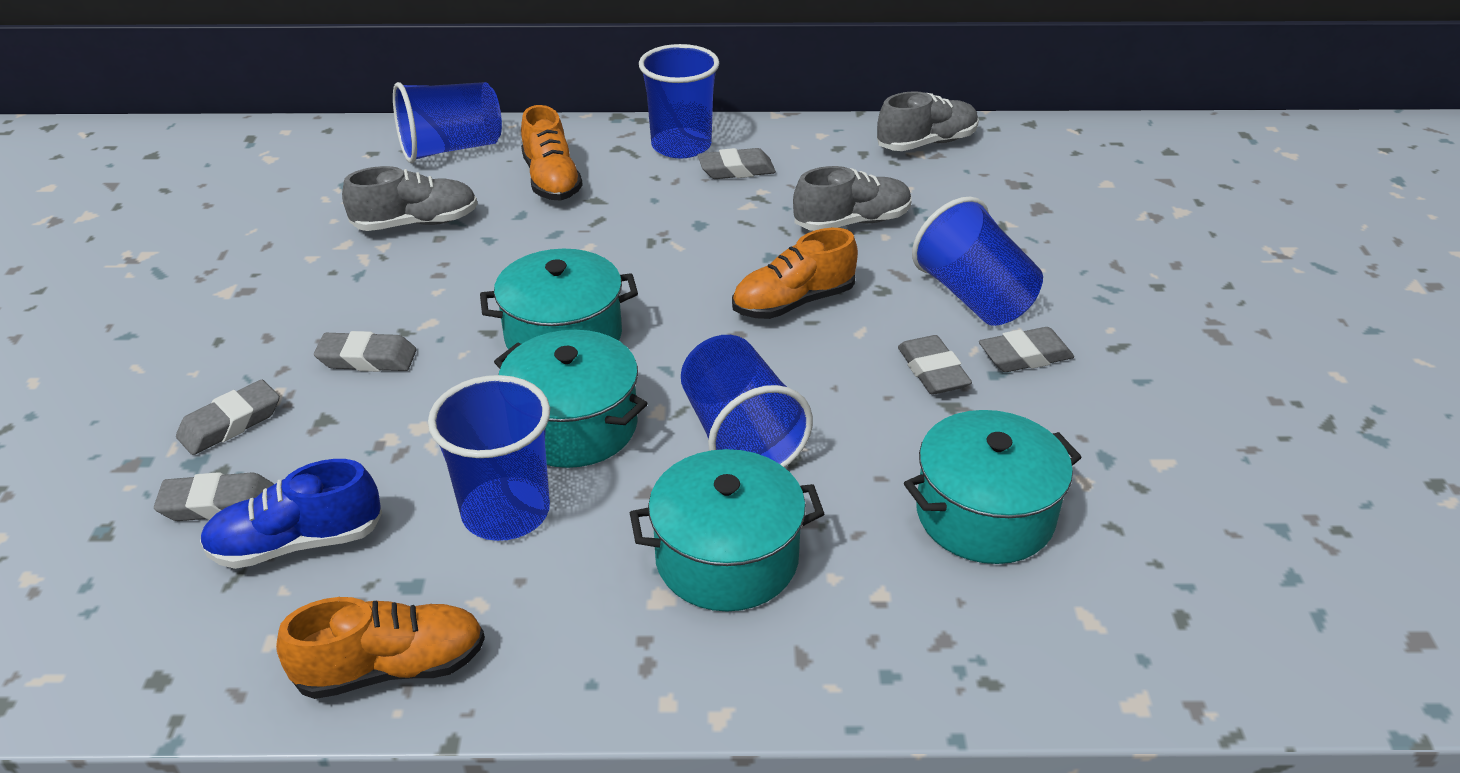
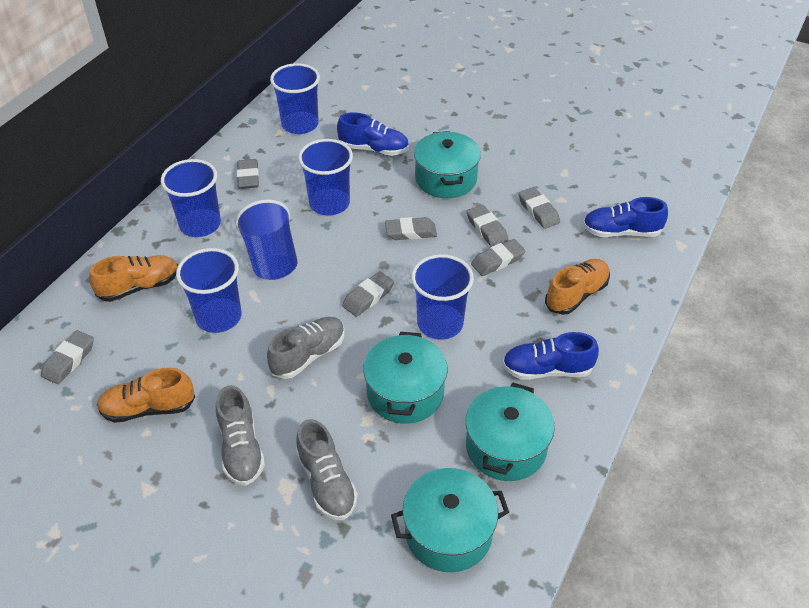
blue cup: [393,82,502,163] [428,375,550,541] [639,44,719,159] [681,335,813,467] [912,197,1043,326] = 5 -> [161,159,221,237] [176,248,242,333] [235,200,298,280] [270,63,320,134] [298,139,353,215] [411,254,474,340] = 6
blue shoe: [200,459,382,569] = 1 -> [337,112,409,156] [502,332,599,380] [583,197,668,237] = 3
grey eraser: [154,472,274,521] [176,380,280,455] [314,331,416,372] [698,148,776,179] [898,335,972,394] [979,327,1074,372] = 6 -> [41,330,94,384] [237,159,259,189] [342,271,394,317] [385,217,437,240] [467,205,509,247] [471,239,525,276] [518,187,560,229] = 7

